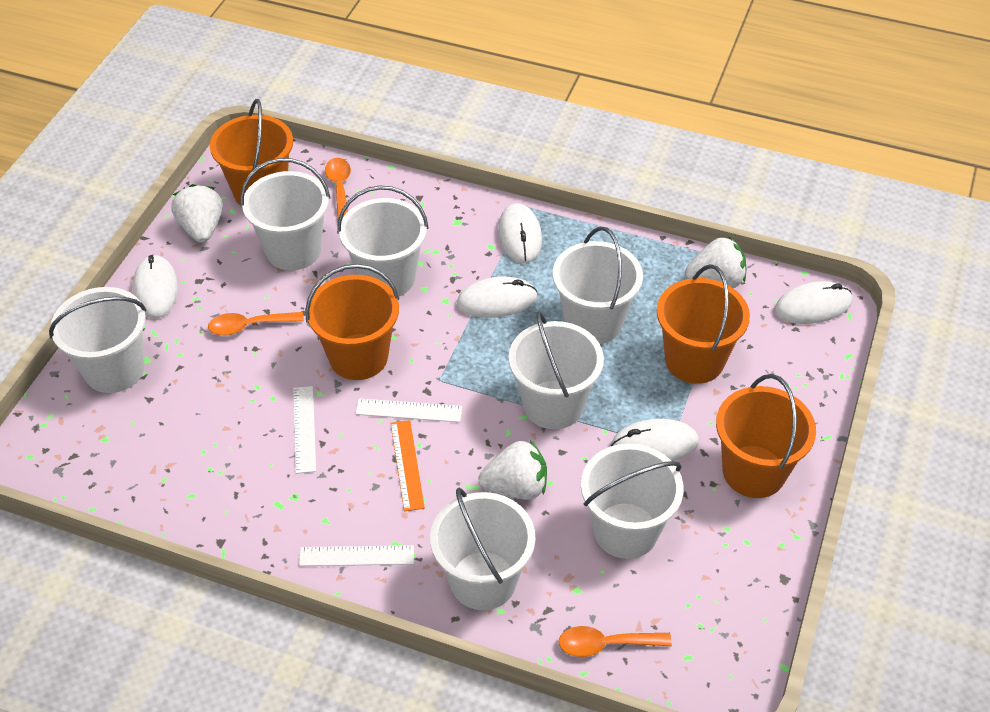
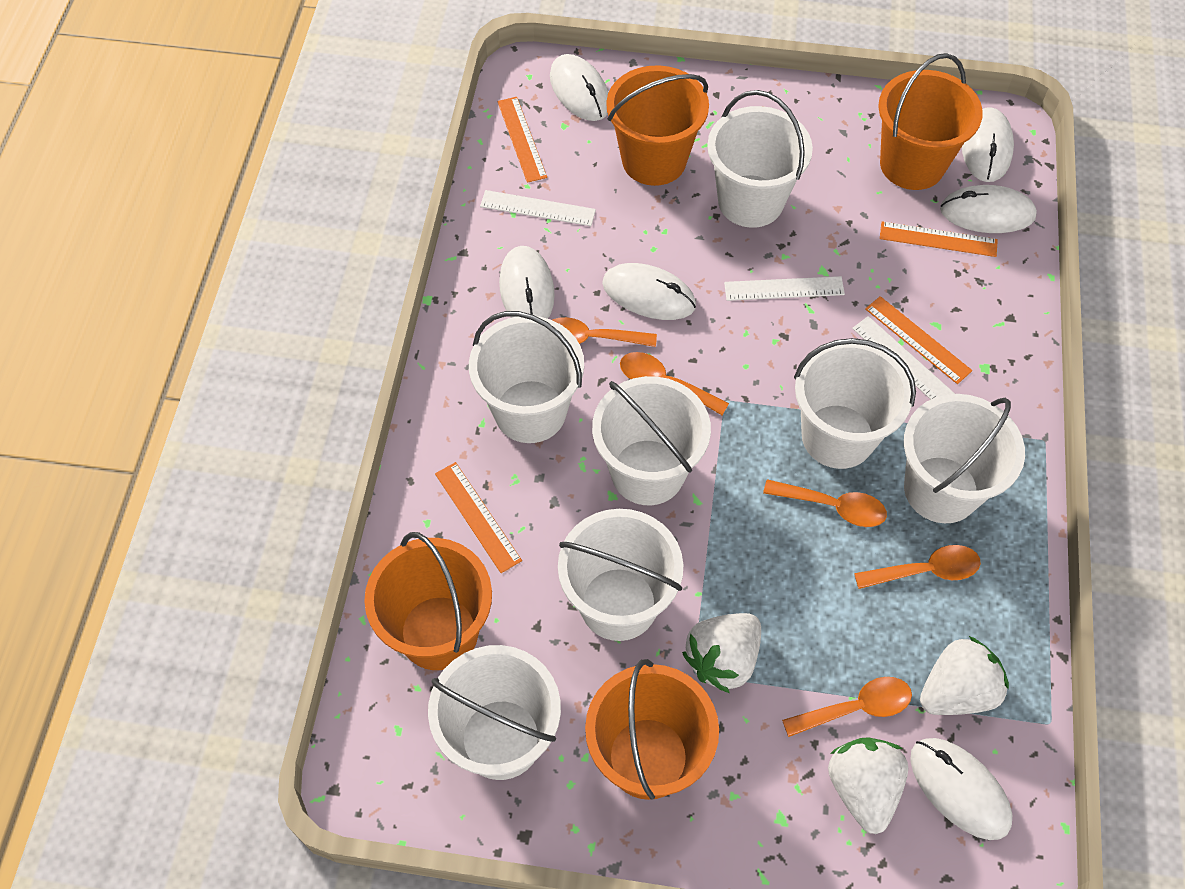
orange ruler: [390,420,425,512] = 1 -> [435,462,522,573] [497,97,547,183] [865,296,972,384] [880,221,998,257] = 4
orange spoon: [208,312,304,336] [325,158,351,219] [558,626,672,657] = 3 -> [552,317,657,347] [620,352,729,415] [763,479,887,527] [782,677,912,737] [854,545,981,589] = 5
white mouse: [132,255,178,318] [457,277,538,318] [498,203,542,263] [611,419,699,461] [774,281,852,324] = 5 -> [499,246,555,319] [550,54,609,121] [602,263,696,320] [910,738,1012,840] [940,185,1037,233] [962,107,1014,182] = 6

